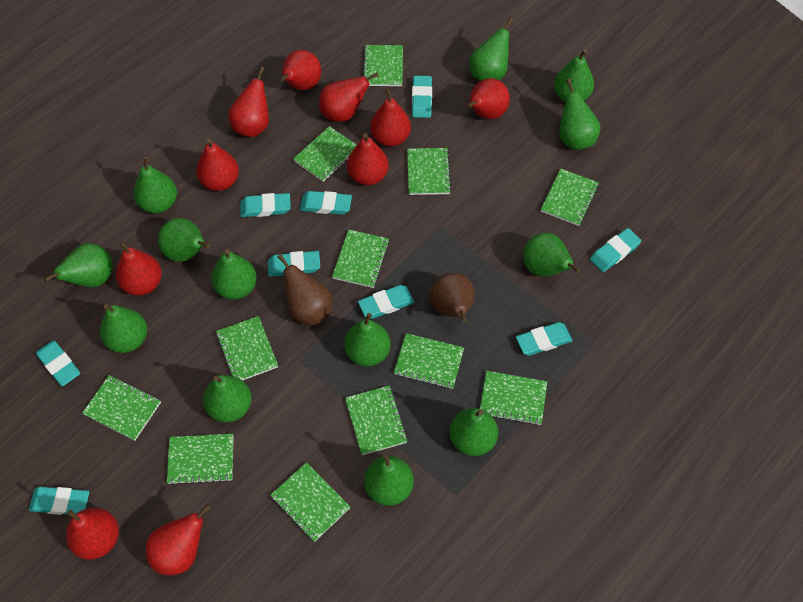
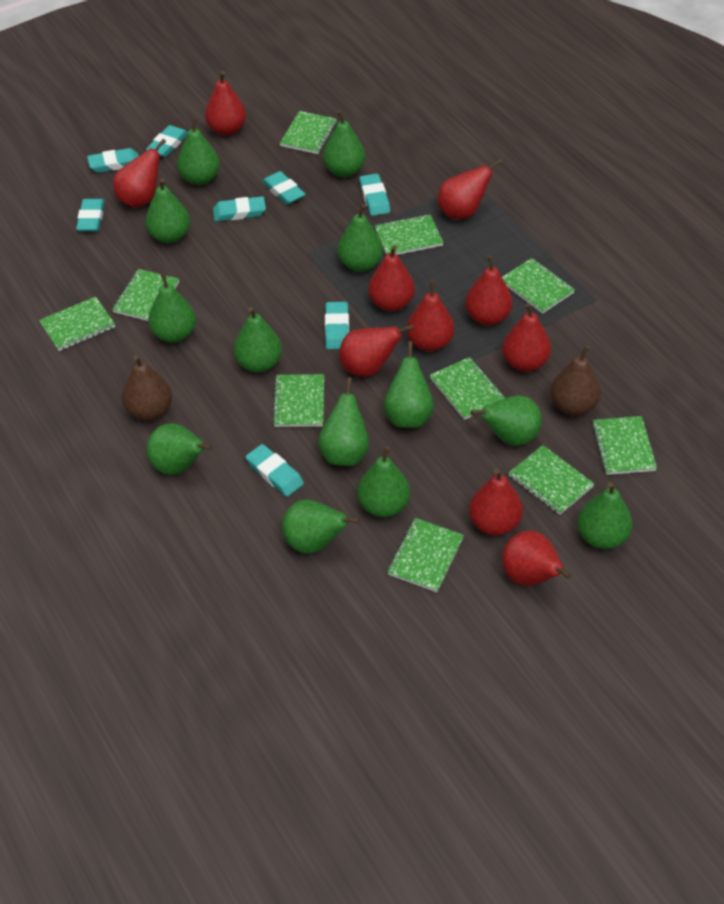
green notebook: [82,375,161,441] [167,434,234,485] [216,316,278,381] [270,462,350,542] [293,126,357,182] [332,229,390,288] [345,385,408,455] [363,45,403,86] [394,333,464,389] [407,148,451,195] [480,371,547,425] [541,169,599,226] = 12 -> [39,297,115,351] [112,269,179,321] [272,374,324,427] [280,111,337,154] [375,214,444,255] [387,518,464,592] [430,357,505,420] [502,258,575,314] [509,445,594,515] [592,416,657,475] = 10
turquoise eraser: [29,487,89,515] [36,340,80,386] [240,193,291,217] [268,251,320,277] [300,191,352,215] [358,285,414,319] [412,76,432,118] [516,322,572,356] [590,228,641,272] = 9 -> [76,199,105,232] [87,148,139,173] [146,125,188,157] [213,196,266,221] [245,444,304,497] [262,171,306,205] [325,302,349,349] [359,174,390,216] = 8

